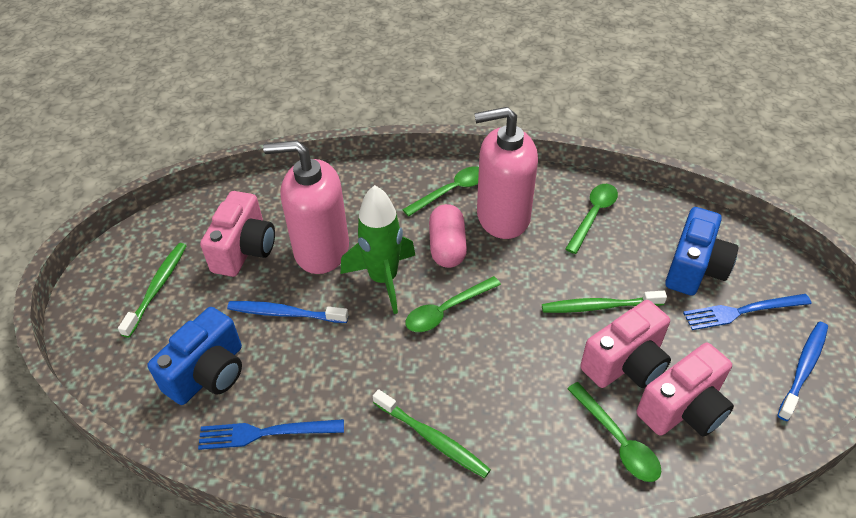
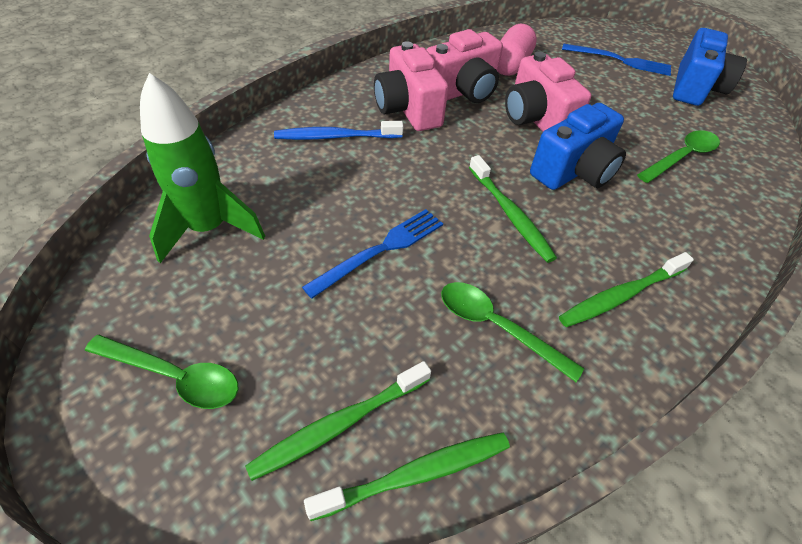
blue toothbrush: [227,301,348,323] [777,322,828,421] = 2 -> [274,121,403,140] = 1
green spoon: [402,167,479,217] [405,276,501,332] [565,184,618,254] [567,382,661,482] = 4 -> [85,335,239,409] [441,282,584,382] [637,130,720,183] = 3
green toothbrush: [118,243,186,338] [373,389,491,478] [542,291,667,313] = 3 -> [245,361,431,481] [304,432,510,521] [469,155,557,263] [559,252,694,327] = 4
pink soap dispenser: [263,140,349,274] [474,107,538,239] = 2 -> none = 0

